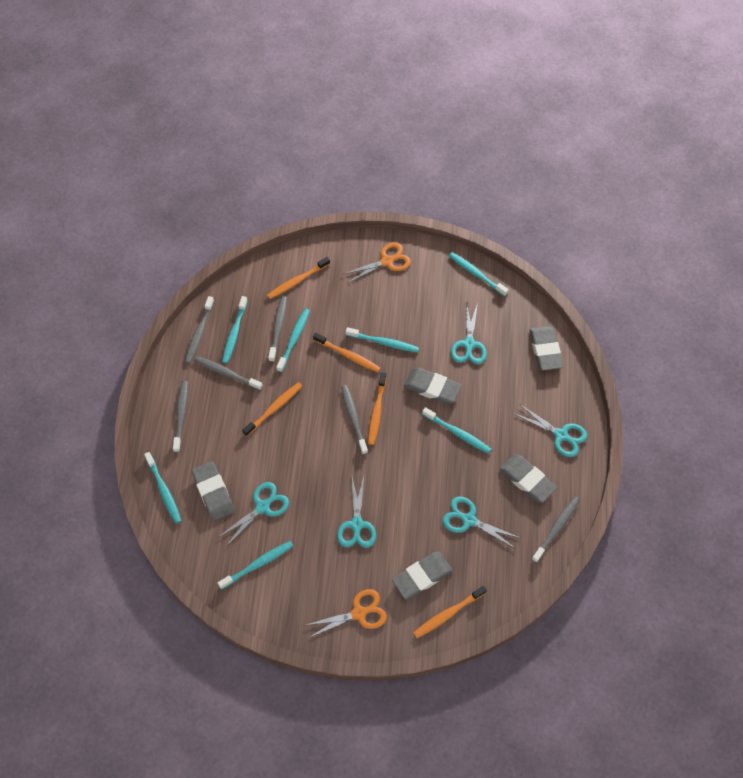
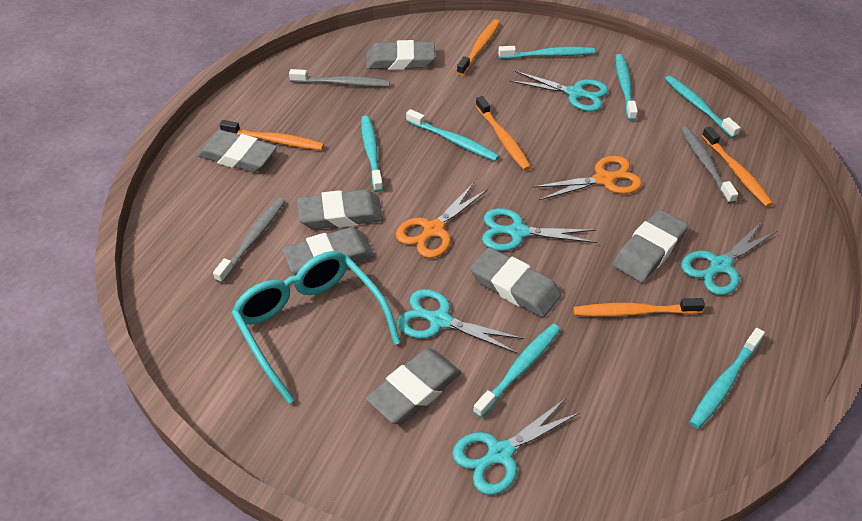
grey eraser: [192,461,235,521] [392,552,452,600] [404,368,462,404] [499,454,557,503] [529,326,563,371] = 5 -> [197,130,277,173] [282,227,375,275] [297,189,383,229] [366,40,435,70] [366,348,461,424] [470,247,561,318] [613,209,688,283] = 7
grey toothbrush: [173,381,188,452] [185,296,214,363] [194,356,263,390] [268,296,287,362] [341,385,368,455] [532,496,580,563] = 6 -> [213,198,285,283] [289,69,390,87] [681,126,738,204] = 3
turquoise glasses: none = 0 -> [231,251,401,404] = 1

